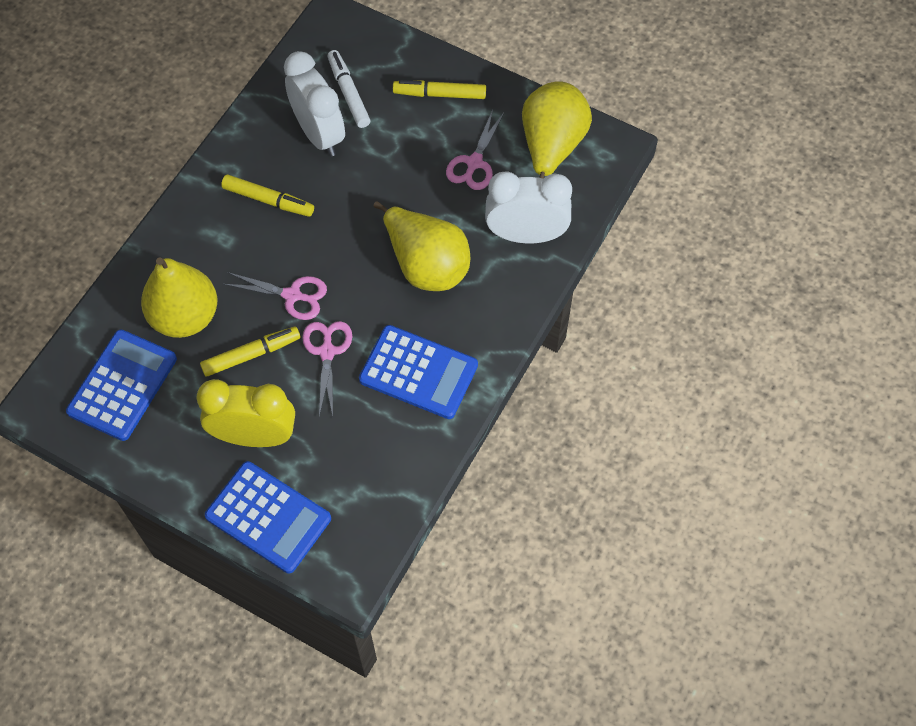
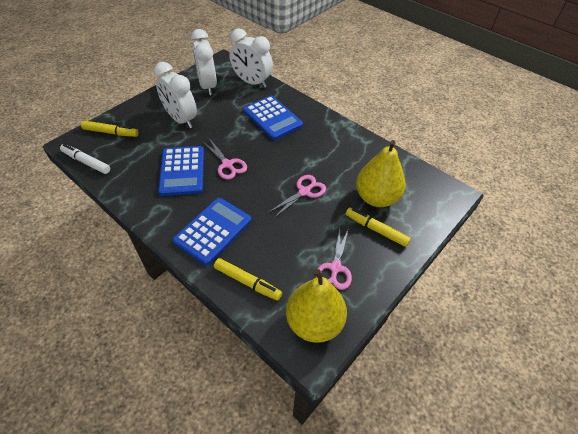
white clock: [284,51,345,156] [485,171,572,243] = 2 -> [154,62,197,129] [191,29,217,95] [230,28,273,88] = 3
yellow clock: [197,379,295,447] = 1 -> none = 0
yellow pear: [141,257,217,338] [373,202,470,291] [522,81,592,179] = 3 -> [286,269,347,343] [356,140,406,207] = 2

